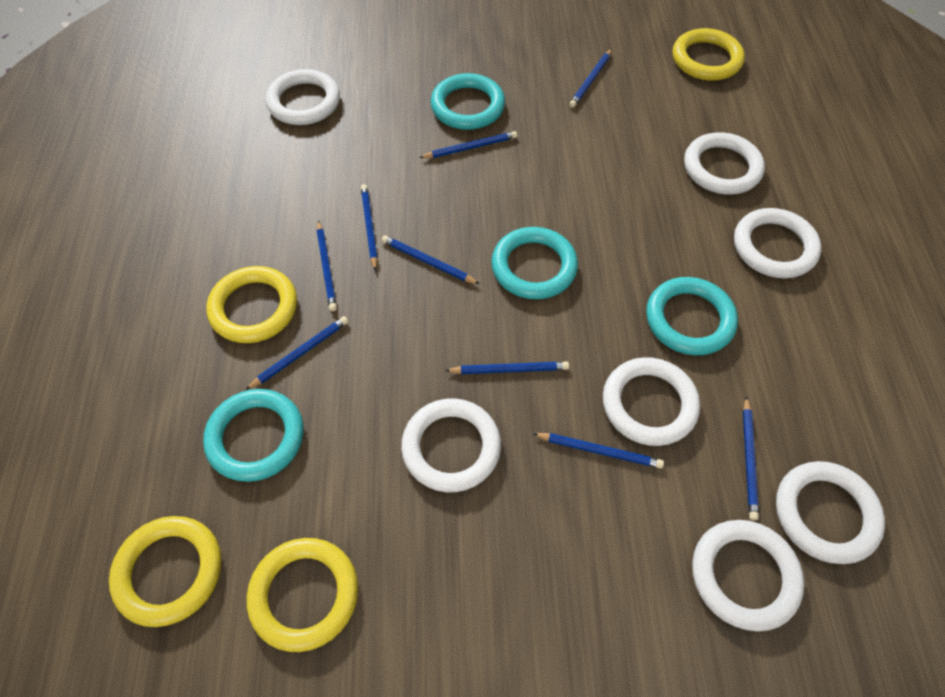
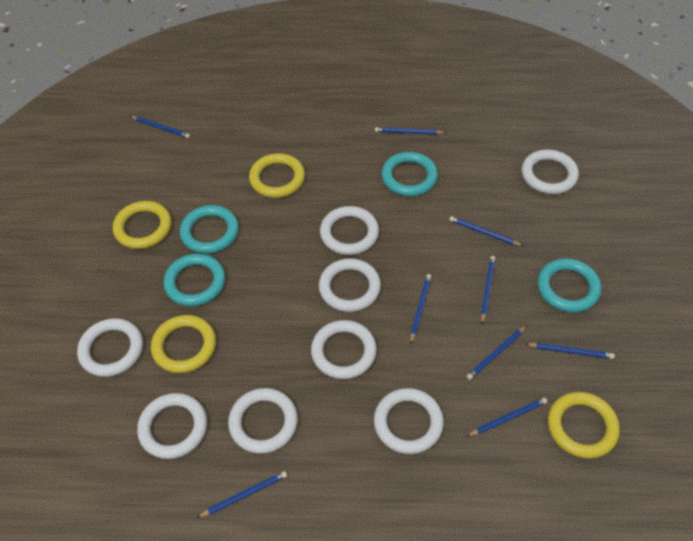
white ring: [265,69,340,125] [401,398,501,492] [603,357,700,446] [684,132,765,195] [692,520,804,632] [734,208,821,278] [776,461,885,564] = 7 -> [77,318,143,377] [137,393,207,459] [228,388,298,454] [311,320,377,379] [319,258,381,312] [320,206,379,255] [374,388,444,454] [522,150,579,194] = 8

